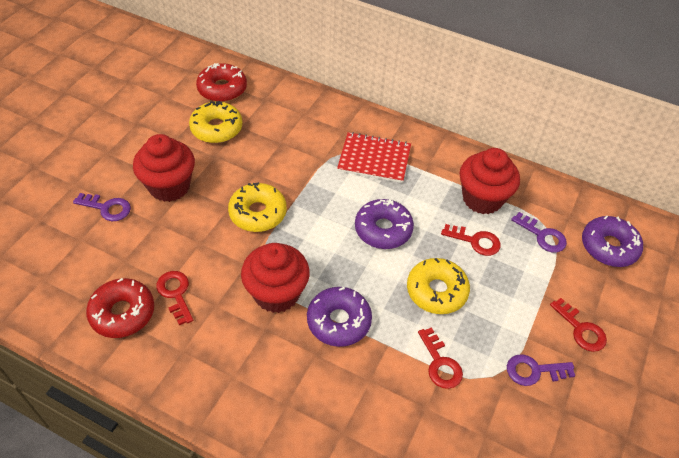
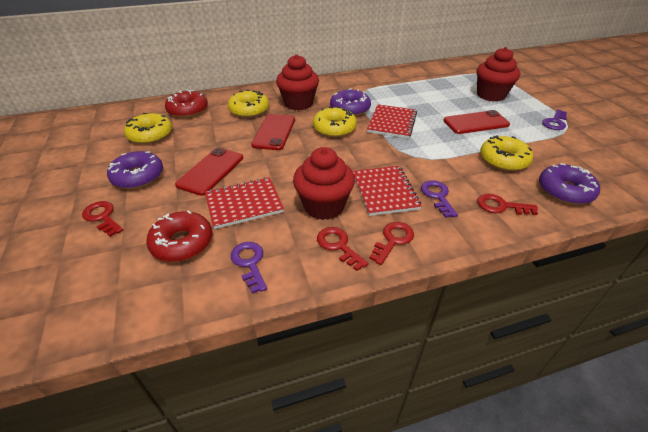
red notebook: [337,132,411,183] = 1 -> [205,177,284,229] [353,166,422,216] [367,104,417,139] = 3
red phone: none = 0 -> [175,147,243,196] [251,114,295,150] [443,110,510,134] = 3
yellow donut: [189,101,242,143] [228,182,287,232] [407,258,470,314] = 3 -> [124,113,172,144] [228,90,269,118] [313,106,357,137] [480,136,533,171] = 4

